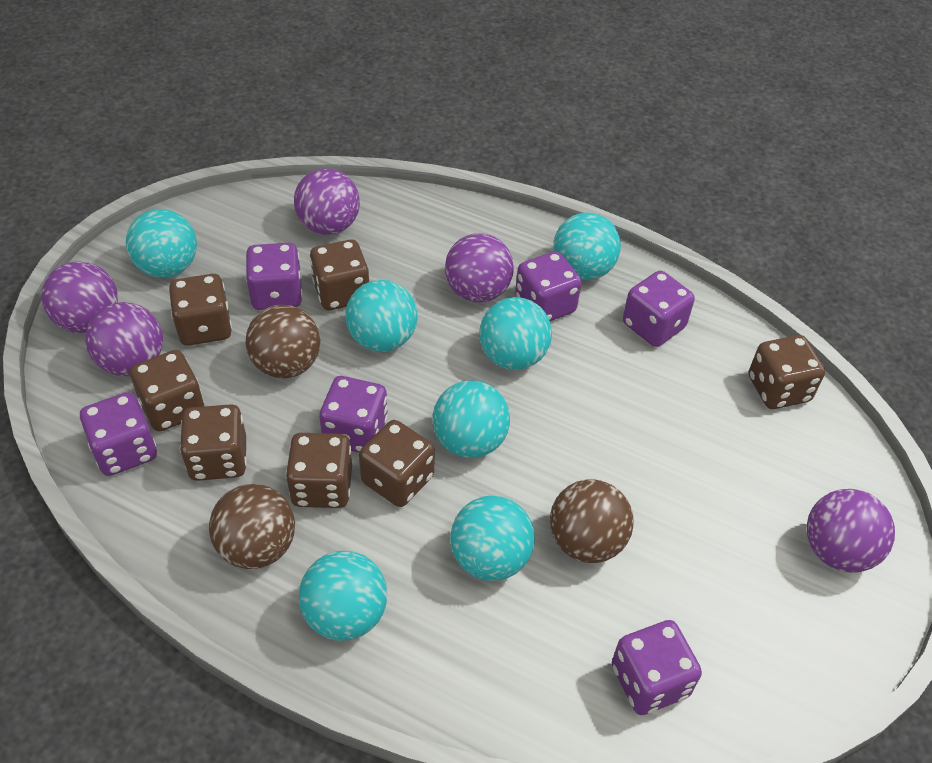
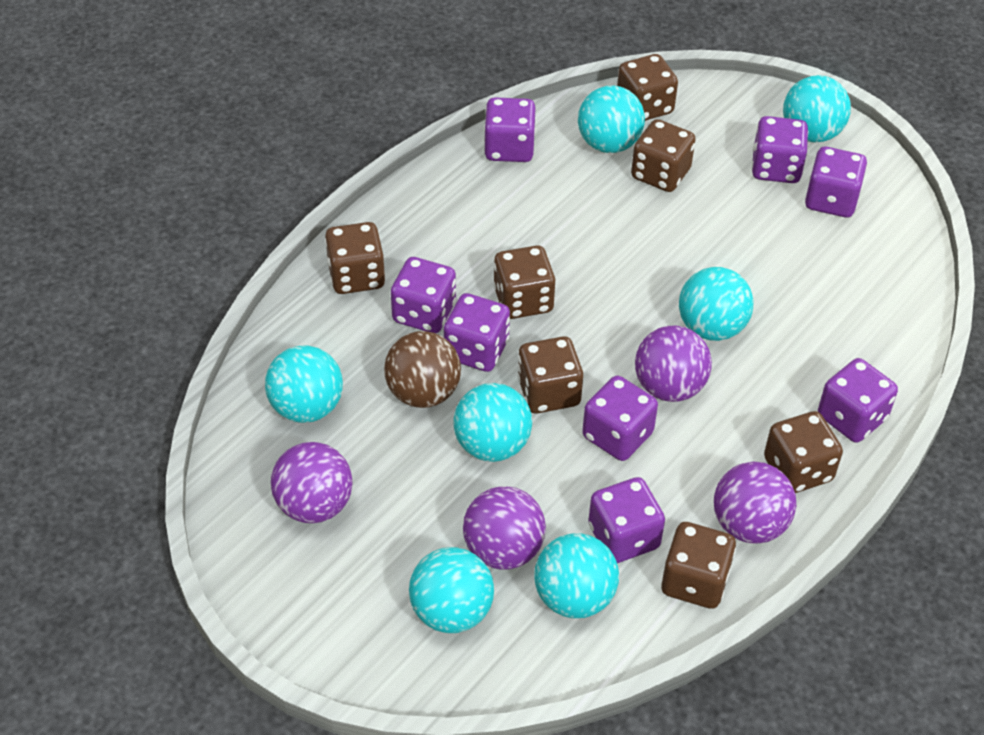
brown ball: [209,484,295,569] [246,305,320,378] [550,479,634,563] = 3 -> [384,331,461,408] = 1
purple ball: [42,261,118,333] [85,302,163,376] [294,168,360,235] [445,233,514,302] [807,489,895,573] = 5 -> [271,442,353,523] [463,486,546,569] [635,325,712,402] [714,462,796,544] = 4
purple dice: [80,392,157,476] [246,243,303,310] [319,376,388,453] [515,251,582,321] [612,620,702,715] [623,271,695,347] = 6 -> [391,257,456,333] [444,293,510,372] [484,97,536,162] [582,376,658,461] [588,477,665,563] [752,116,808,183] [805,147,867,218] [818,358,898,443] = 8

